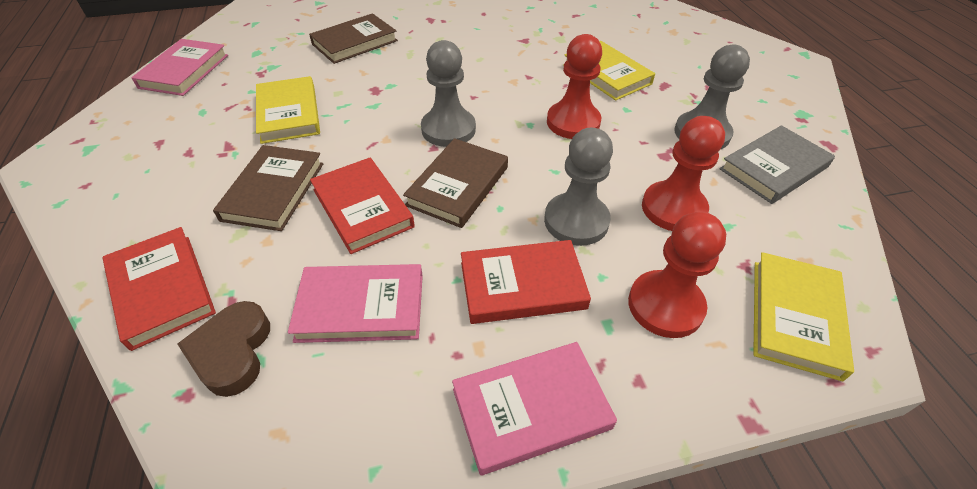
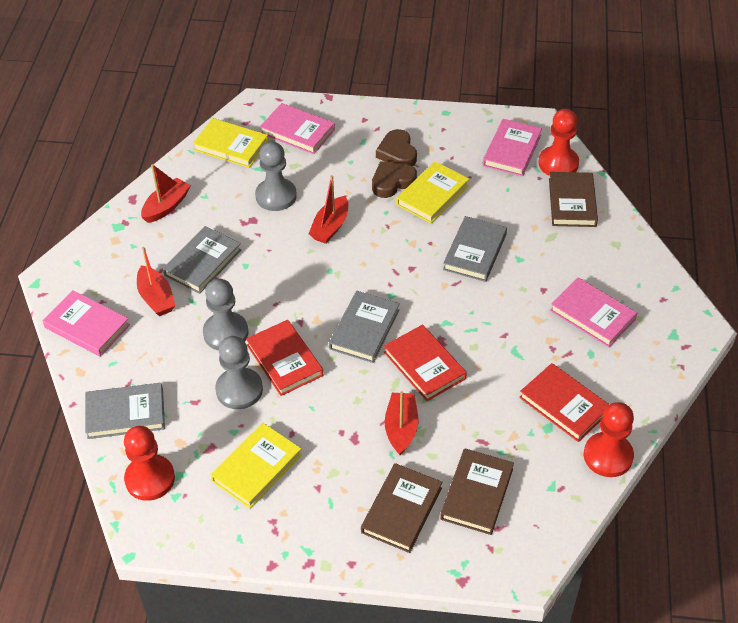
brown heart: [177,301,270,397] = 1 -> [372,161,417,198] [376,129,417,166] = 2
grey book: [720,125,835,204] = 1 -> [85,383,165,439] [163,226,241,294] [329,291,400,363] [443,216,507,282] = 4
pink book: [131,39,228,96] [288,264,423,343] [452,342,617,476] = 3 -> [43,290,130,357] [260,103,335,154] [483,119,542,176] [550,277,637,347] = 4
red boat: none = 0 -> [137,247,175,316] [141,164,191,223] [309,175,348,244] [384,391,418,455] = 4

